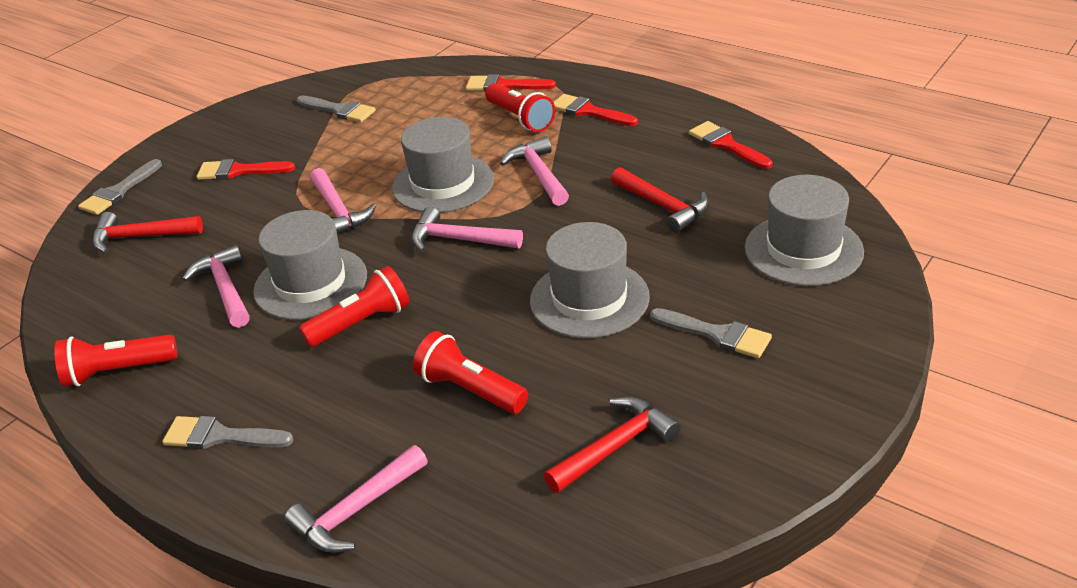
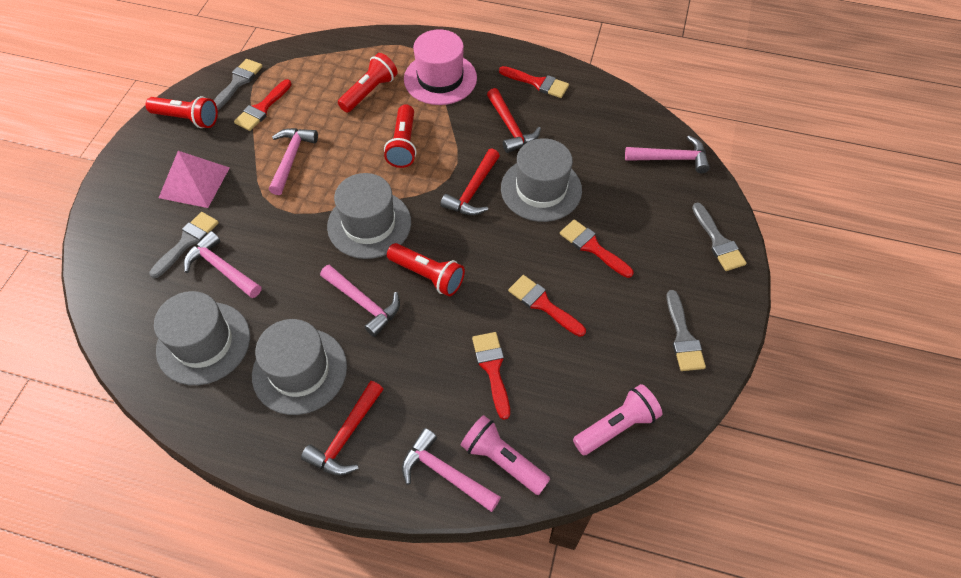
pink flashlight: none = 0 -> [461,415,550,495] [573,384,662,455] = 2
pink hat: none = 0 -> [404,29,477,105] = 1
pink pyramid: none = 0 -> [159,151,230,208] = 1
red brush: [197,159,295,180] [466,74,556,92] [553,94,638,126] [689,121,772,169] = 4 -> [234,79,292,131] [472,332,510,420] [499,66,569,98] [508,275,586,337] [560,219,634,278] = 5

